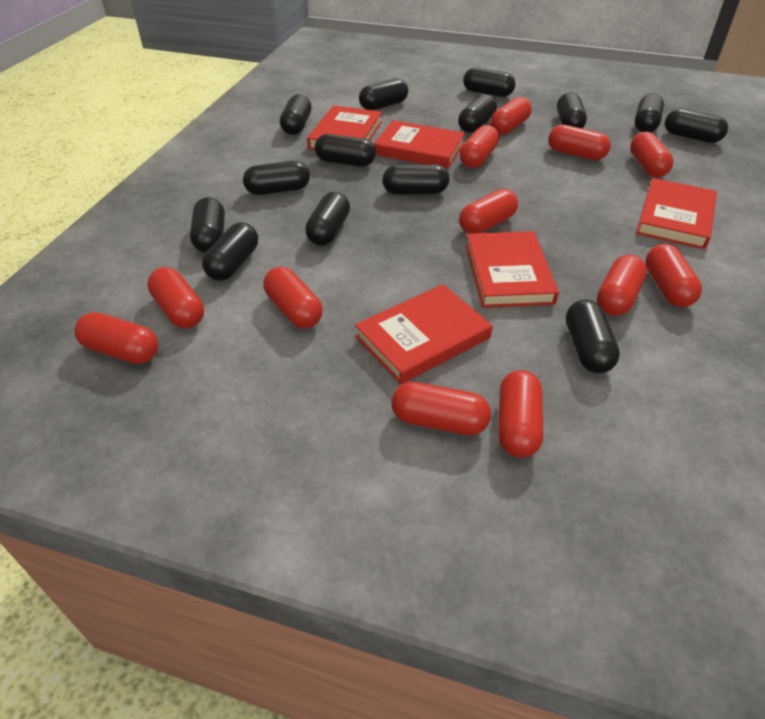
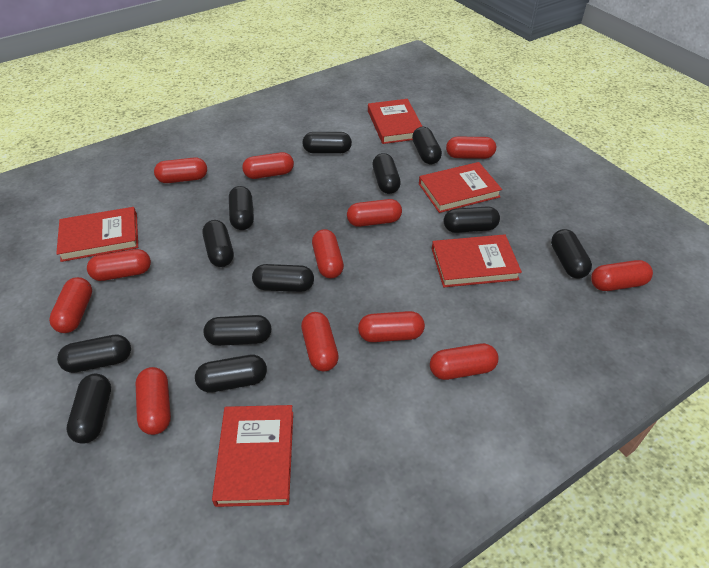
black capsule: [190,197,225,253] [202,222,258,281] [243,161,310,195] [280,94,312,135] [305,192,350,246] [315,134,376,166] [359,78,408,110] [382,164,449,195] [458,94,497,133] [463,67,516,97] [557,92,587,129] [566,299,620,373] [635,93,664,132] [665,108,728,143] = 14 -> [57,335,131,373] [66,374,111,444] [195,355,267,393] [203,220,234,267] [204,315,271,346] [229,186,254,230] [252,264,314,292] [302,132,352,153] [373,153,401,194] [412,127,442,164] [444,206,500,233] [551,229,592,278] = 12

